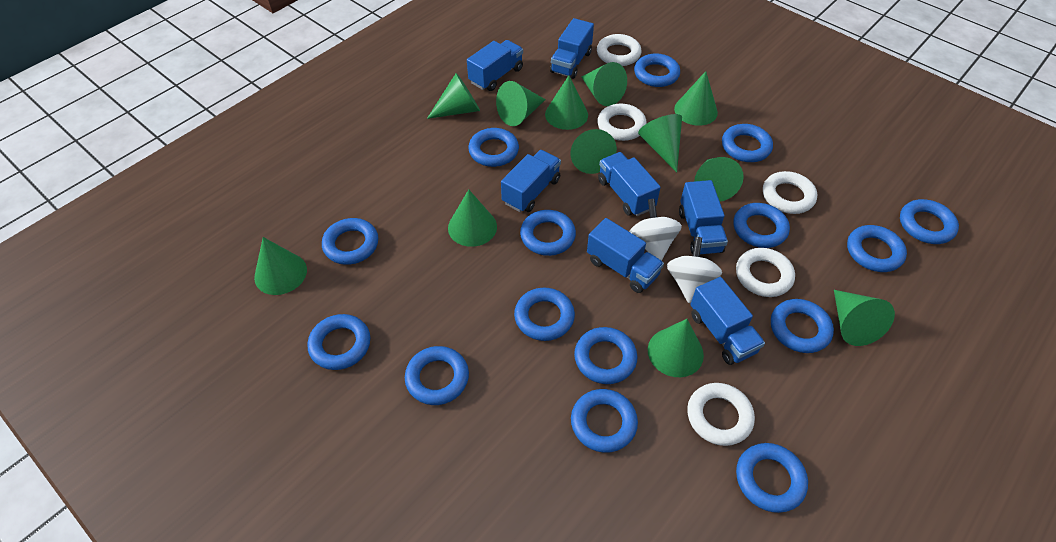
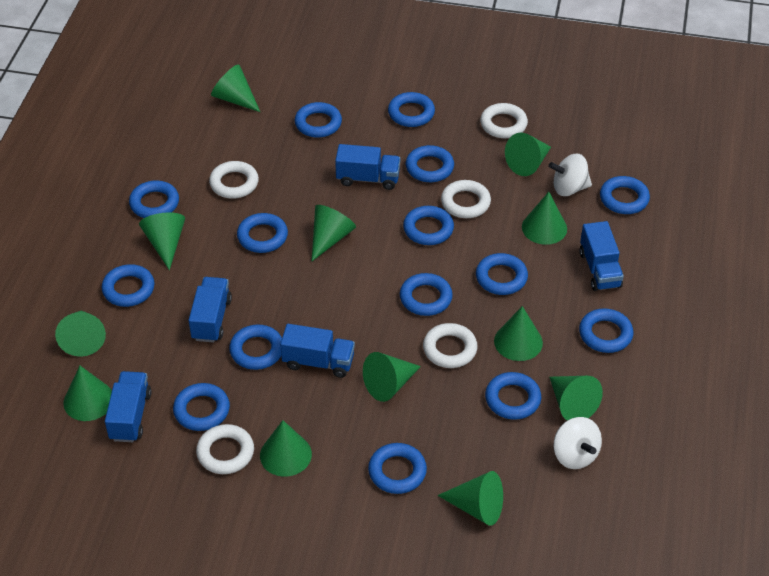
blue truck: [467,40,523,91] [501,150,561,212] [550,18,594,79] [587,218,664,293] [598,152,661,216] [679,180,728,255] [690,277,765,365] = 7 -> [105,371,152,442] [189,277,232,343] [280,324,355,378] [335,144,400,190] [579,221,624,291] = 5

